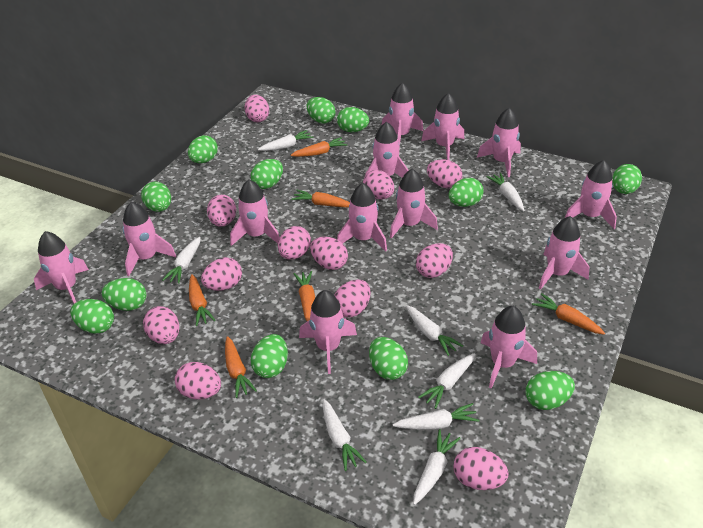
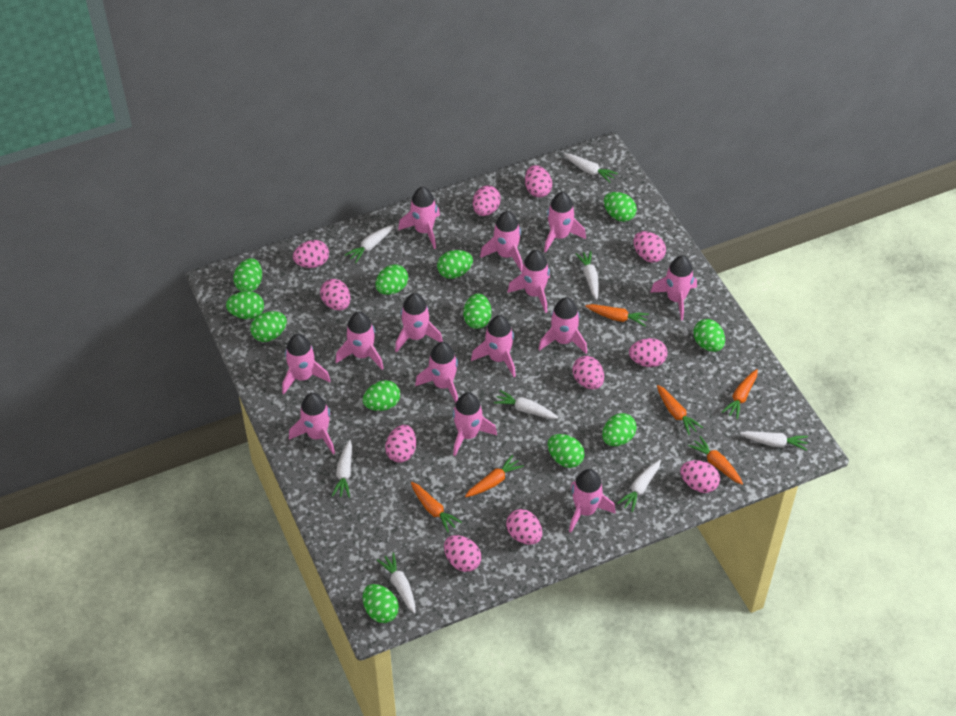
pink egg: [143,306,179,344] [175,362,221,400] [201,257,242,291] [207,195,236,227] [245,95,269,122] [278,226,311,259] [310,237,348,270] [334,279,371,317] [363,170,394,199] [416,243,453,278] [427,159,462,188] [453,447,508,490] = 12 -> [293,240,329,268] [320,279,350,311] [385,425,416,463] [444,535,481,572] [473,186,501,216] [506,509,542,545] [525,165,552,198] [573,356,604,389] [629,338,667,367] [634,231,666,263] [680,460,720,493] = 11
pink rocket: [34,231,89,304] [122,202,176,276] [230,179,280,246] [299,290,357,374] [337,183,387,251] [365,122,409,178] [382,82,423,148] [390,169,438,239] [421,93,464,160] [477,108,521,177] [481,306,537,389] [538,216,589,290] [565,160,617,229] = 13 -> [282,334,331,394] [289,393,335,455] [336,312,384,370] [395,293,443,352] [398,187,440,249] [415,342,458,403] [453,392,497,456] [471,315,516,377] [480,211,523,272] [507,250,550,313] [539,297,587,354] [544,192,586,253] [569,469,616,533] [650,256,697,320] = 14

